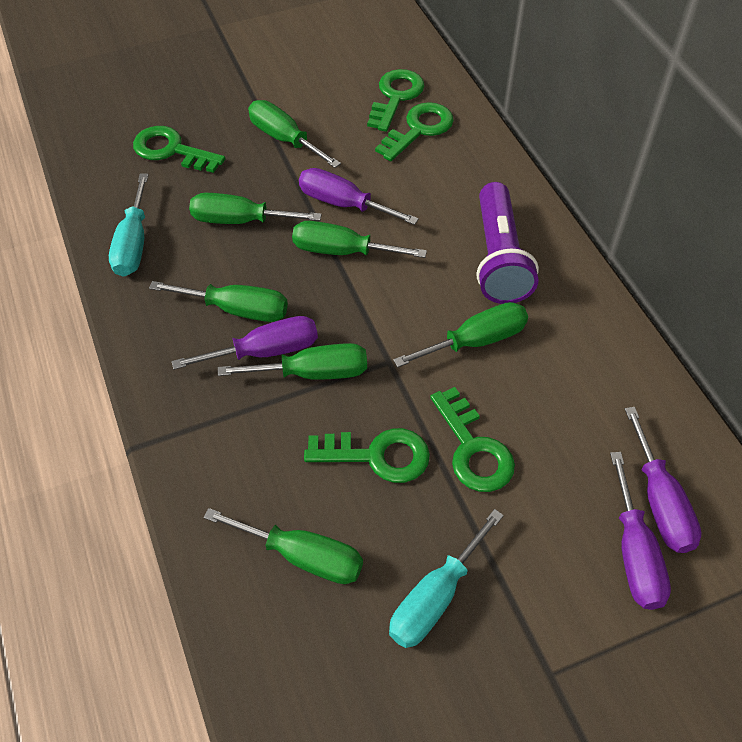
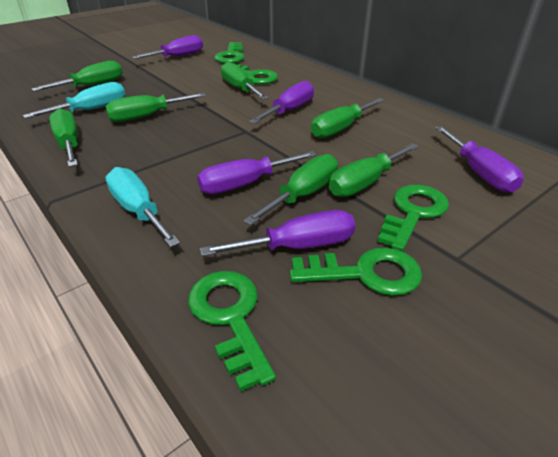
purple flashlight: [477,182,539,304] = 1 -> none = 0
purple screwdriver: [171,316,318,370] [299,168,419,225] [610,452,671,610] [625,407,702,553] = 4 -> [132,35,203,59] [197,151,317,194] [200,210,355,256] [249,81,314,124] [435,126,524,193] = 5

